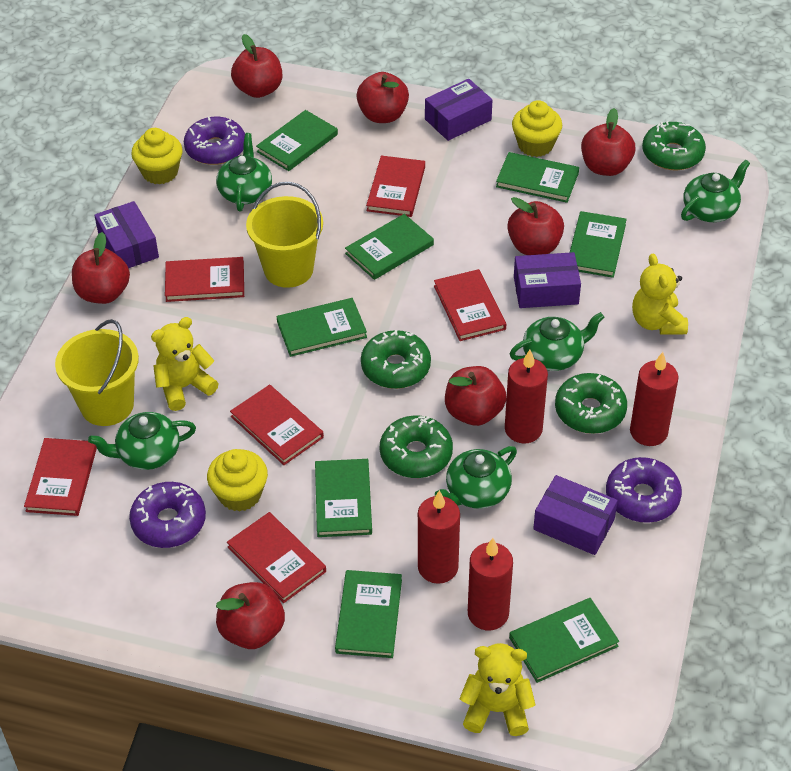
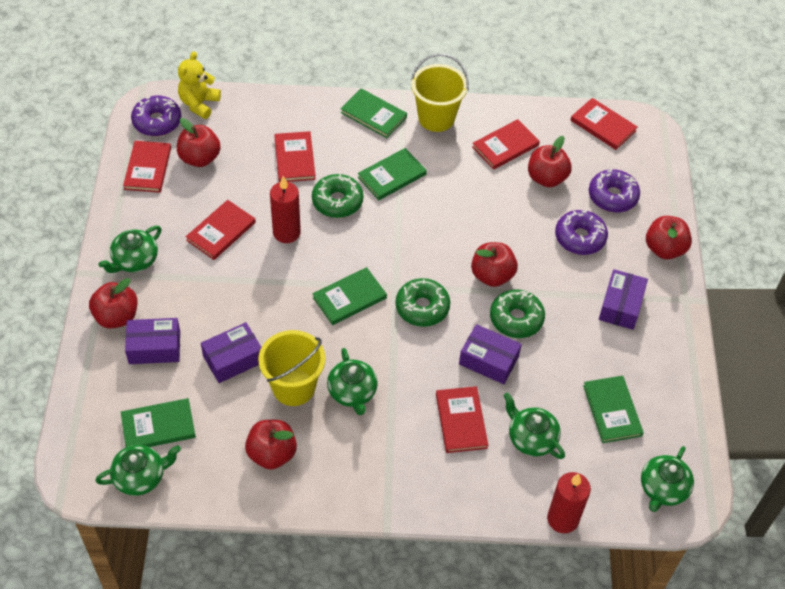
green book: [256,110,338,171] [277,298,367,357] [315,459,372,537] [335,570,402,658] [345,214,434,280] [496,152,579,203] [509,598,619,683] [570,211,627,278] = 8 -> [121,398,196,447] [313,267,387,325] [341,88,407,138] [358,148,427,200] [583,376,644,443] = 5
green donut: [361,330,431,389] [380,415,453,478] [555,373,627,434] [642,121,706,170] = 4 -> [312,174,364,218] [396,278,450,327] [490,289,545,338] = 3
red apple: [72,232,130,304] [216,582,285,649] [231,34,282,98] [356,72,409,123] [445,366,506,426] [507,197,564,255] [581,108,635,176] = 7 -> [89,278,137,329] [177,118,220,167] [245,420,297,470] [471,242,518,287] [528,136,572,187] [646,216,692,259] = 6
red candle: [418,490,460,584] [468,538,513,630] [505,350,548,443] [630,352,679,446] = 4 -> [270,176,301,243] [547,472,591,533] = 2
yellow cupcake: [131,128,183,185] [207,449,268,512] [512,100,562,157] = 3 -> none = 0
yellow teddy bear: [151,317,219,411] [460,643,535,736] [632,254,688,335] = 3 -> [178,51,221,119] = 1

